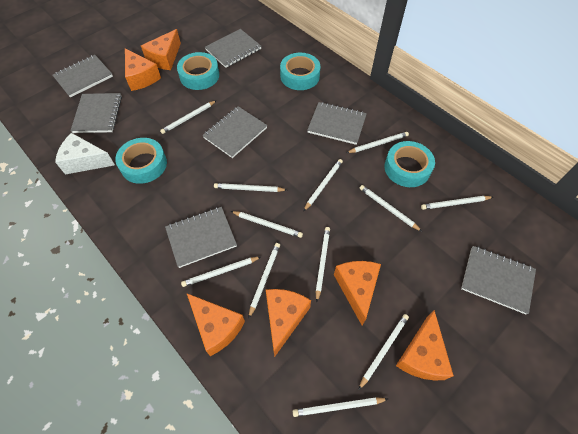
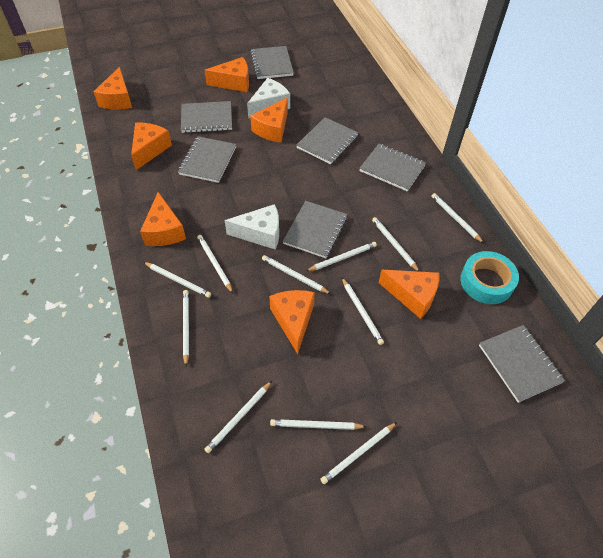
orange cheese: [125,48,161,91] [141,29,181,70] [187,294,245,356] [266,289,311,357] [334,261,381,325] [396,310,454,381] = 6 -> [93,67,132,110] [131,123,172,170] [140,192,186,246] [204,57,249,92] [250,98,288,143] [269,290,315,354] [379,270,439,319] = 7
turquoise tape: [115,138,167,184] [177,52,219,90] [280,53,321,90] [384,141,435,187] = 4 -> [460,251,519,304] = 1
white cheese: [55,133,115,174] = 1 -> [225,204,279,250] [247,78,290,118] = 2
white pencil: [160,100,217,134] [181,257,261,287] [214,183,287,192] [231,211,303,238] [248,243,280,319] [293,397,388,417] [303,159,343,212] [316,227,330,302] [347,132,409,153] [359,185,422,231] [359,314,409,389] [421,196,493,210] = 12 -> [144,262,211,298] [183,290,189,366] [197,235,233,293] [204,381,272,453] [262,255,331,294] [270,419,367,430] [306,242,377,271] [320,422,397,484] [342,278,384,345] [372,217,420,272] [431,193,484,243] = 11

